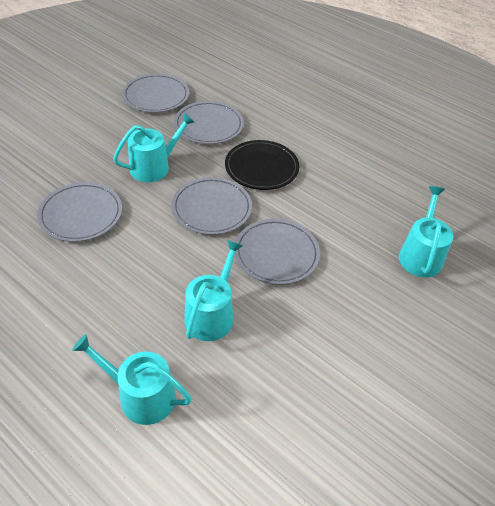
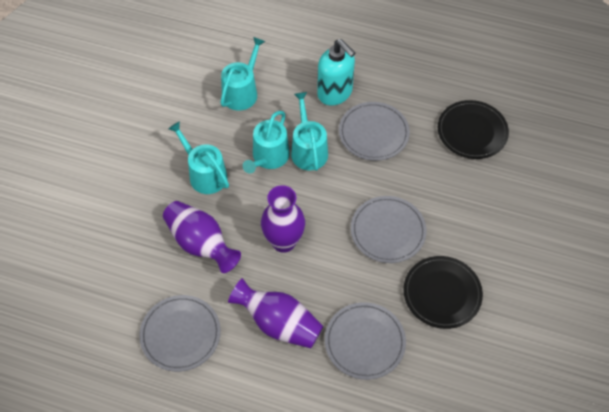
black plate: [225,140,299,190] = 1 -> [403,256,483,329] [438,100,509,159] = 2
grey plate: [37,182,122,242] [122,74,189,113] [171,177,252,235] [174,101,244,144] [235,219,320,285] = 5 -> [139,295,221,372] [325,302,406,380] [339,102,410,161] [351,196,427,263] = 4
purple vase: none = 0 -> [163,201,241,273] [228,278,323,348] [261,185,305,253] = 3
turquoise soap dispenser: none = 0 -> [317,39,355,106] = 1

